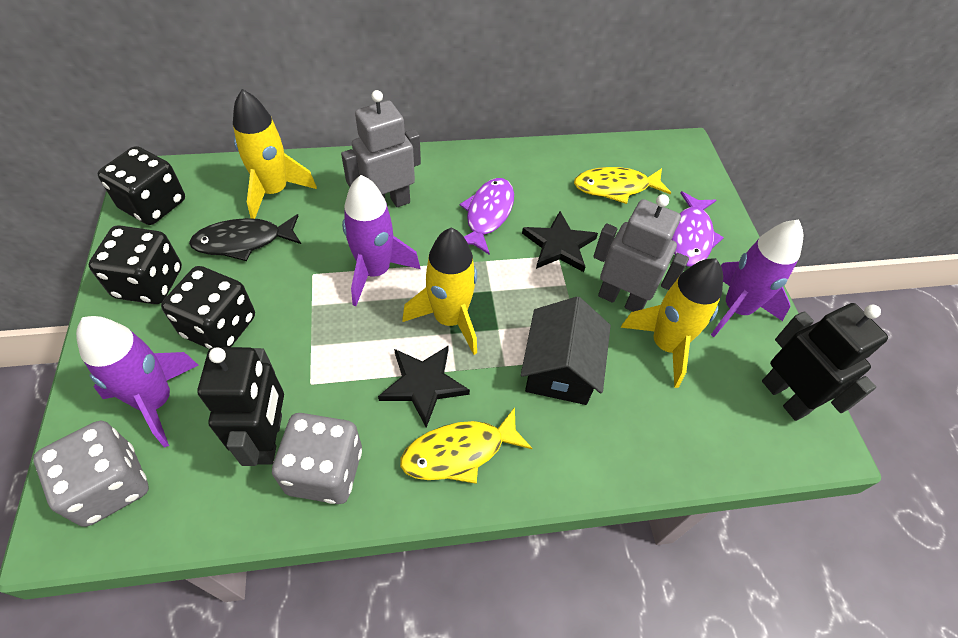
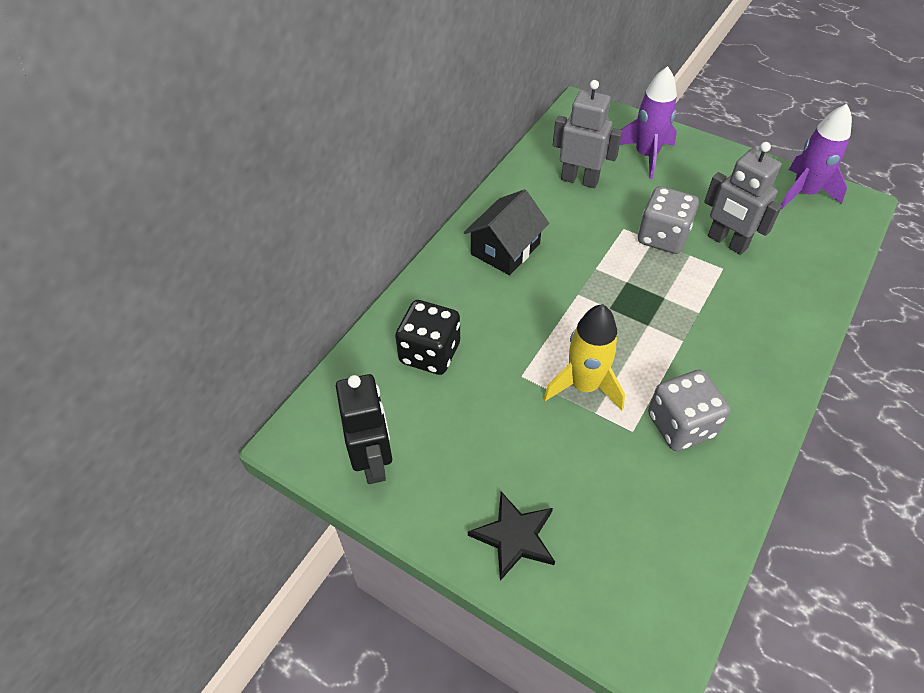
black dice: [89,225,182,304] [98,146,185,225] [161,266,255,349] = 3 -> [395,300,460,375] = 1
black fish: [189,214,301,261] = 1 -> none = 0
black robot: [197,347,284,466] [762,303,888,421] = 2 -> [336,374,392,484] = 1
black star: [378,346,470,428] [522,211,598,272] = 2 -> [468,492,555,581] = 1
purple fish: [460,178,514,255] [671,191,724,267] = 2 -> none = 0
purple rocket: [76,316,199,448] [342,175,420,306] [711,220,803,337] = 3 -> [620,66,677,179] [781,104,852,210] = 2
yellow fish: [400,407,532,484] [574,167,671,204] = 2 -> none = 0
yellow rocket: [233,89,317,219] [402,228,477,355] [621,258,723,388] = 3 -> [543,304,625,411] = 1

